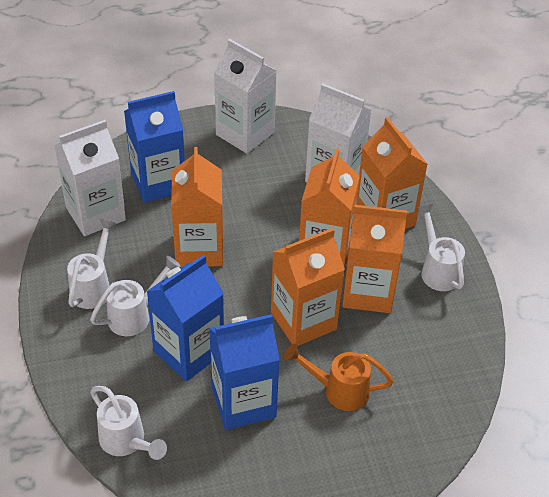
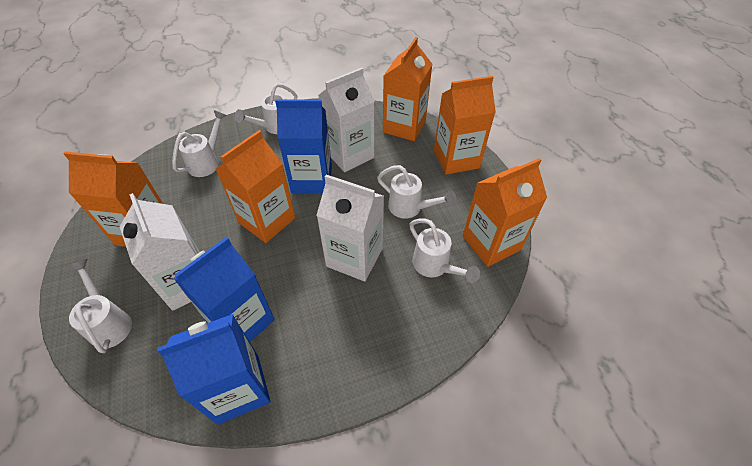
orange watering can: [284,344,393,411] = 1 -> none = 0
white watering can: [67,219,116,309] [90,256,181,336] [90,386,167,460] [417,203,465,291] = 4 -> [68,259,132,353] [172,110,226,177] [234,83,297,134] [377,165,456,219] [409,219,480,283] = 5

